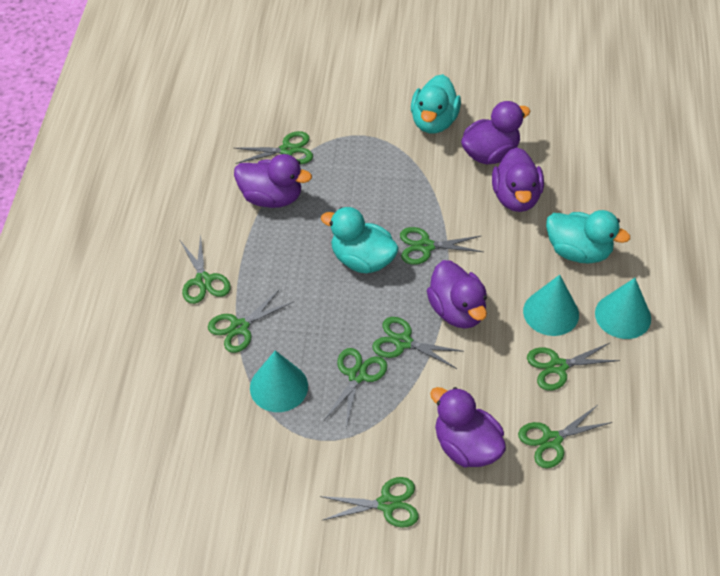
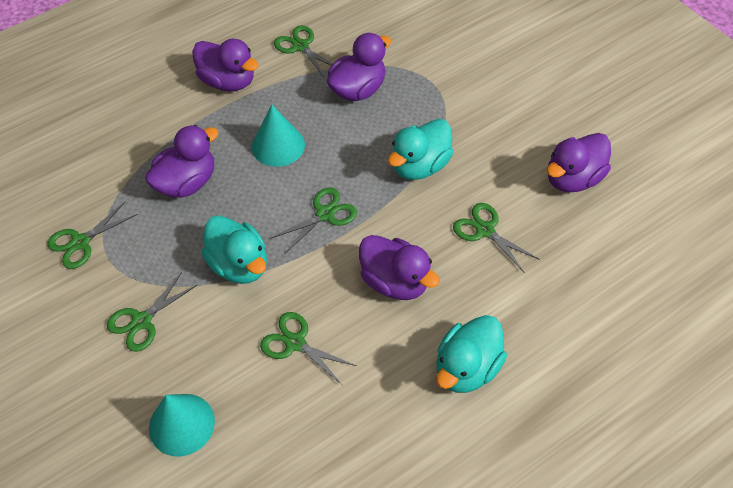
green scissors: [180,235,231,304] [208,289,293,353] [234,131,313,164] [320,477,419,528] [324,348,387,428] [372,317,464,369] [400,227,483,265] [518,405,612,468] [527,343,620,391] = 9 -> [47,202,138,269] [107,272,198,352] [260,312,357,385] [270,187,357,253] [274,25,333,78] [453,203,540,273] = 6
turquoise cone: [250,350,308,412] [523,275,579,336] [595,278,651,339] = 3 -> [149,394,215,457] [252,105,305,167] = 2

